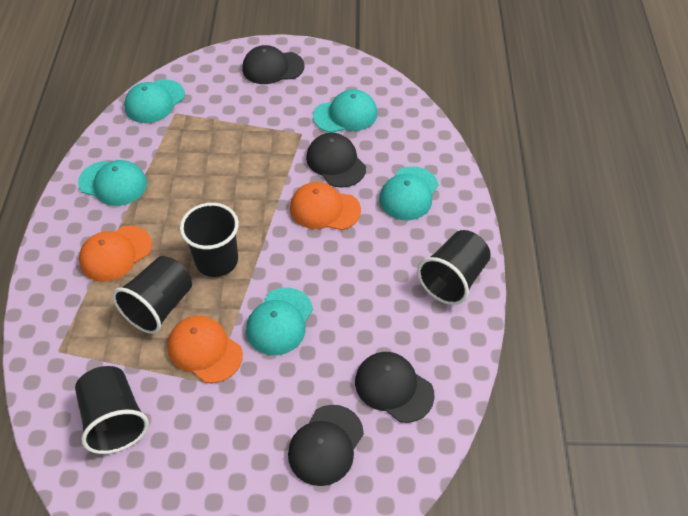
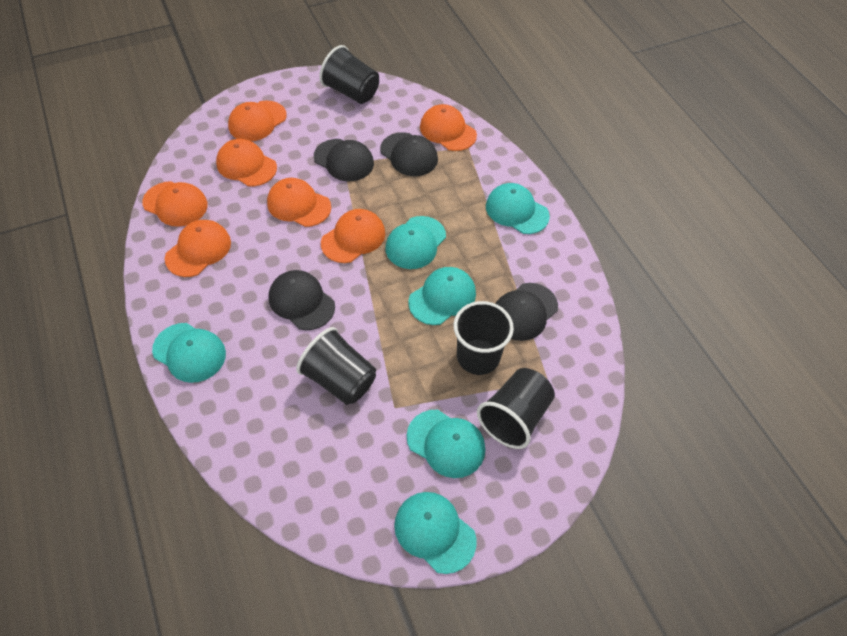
orange cap: [79,225,152,282] [167,316,243,383] [290,182,361,230] = 3 -> [142,181,208,227] [165,220,231,277] [216,139,277,186] [228,101,287,141] [267,178,331,227] [321,209,385,263] [420,104,477,151] = 7
turquoise cap: [78,160,147,206] [124,79,185,123] [246,288,313,355] [313,89,378,133] [379,166,439,220] = 5 -> [152,323,226,383] [385,216,446,269] [394,492,477,574] [407,410,485,478] [409,267,476,325] [486,183,550,234] = 6

